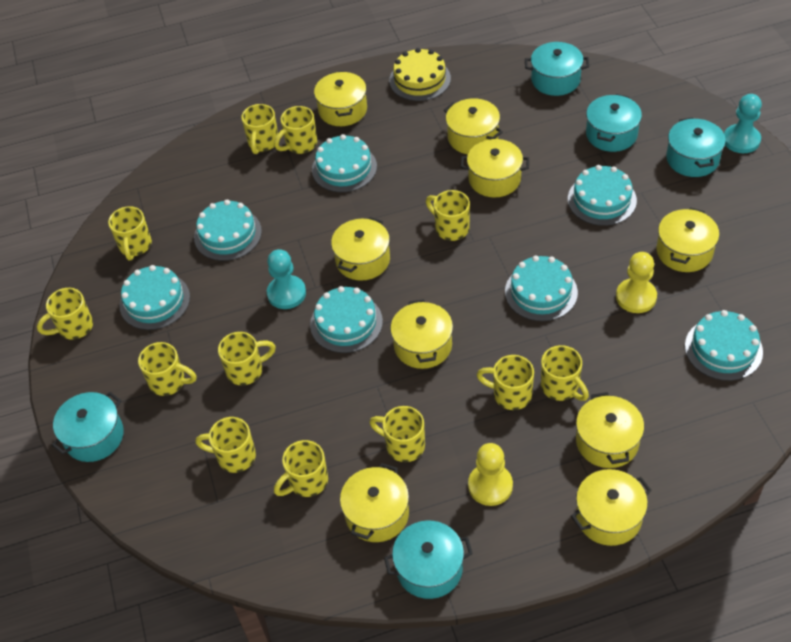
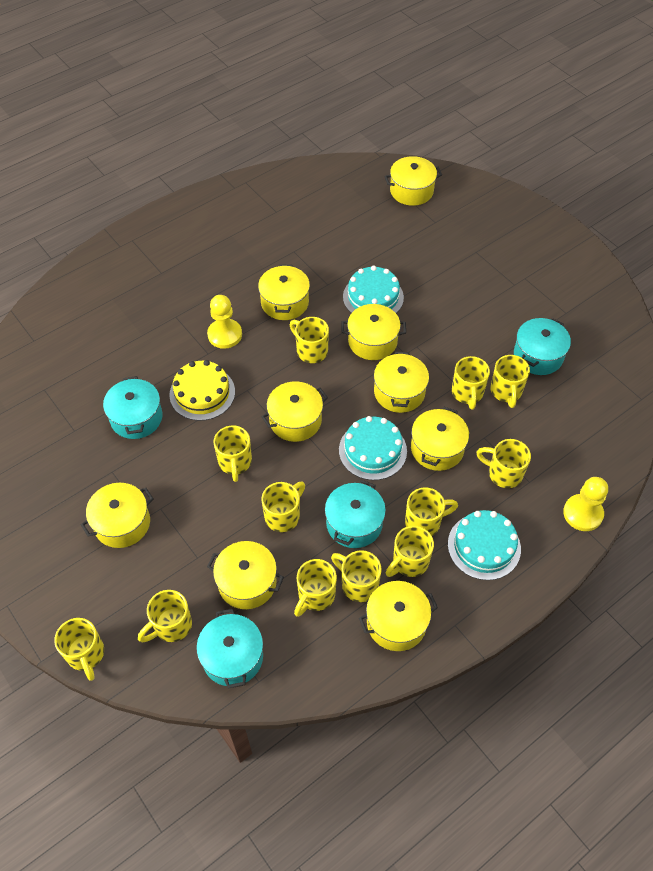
turquoise cake: [120,265,190,330] [194,200,262,261] [310,286,383,353] [312,134,377,192] [505,255,578,321] [568,165,637,226] [685,310,763,381] = 7 -> [339,416,407,480] [343,266,404,313] [448,510,521,580] = 3
turquoise pawn: [267,249,306,309] [724,94,762,153] = 2 -> none = 0
turquoise pot: [52,392,124,462] [384,520,473,599] [525,42,589,96] [586,94,642,152] [666,117,726,177] = 5 -> [103,376,162,439] [197,609,263,689] [325,480,386,548] [514,318,571,375] = 4

